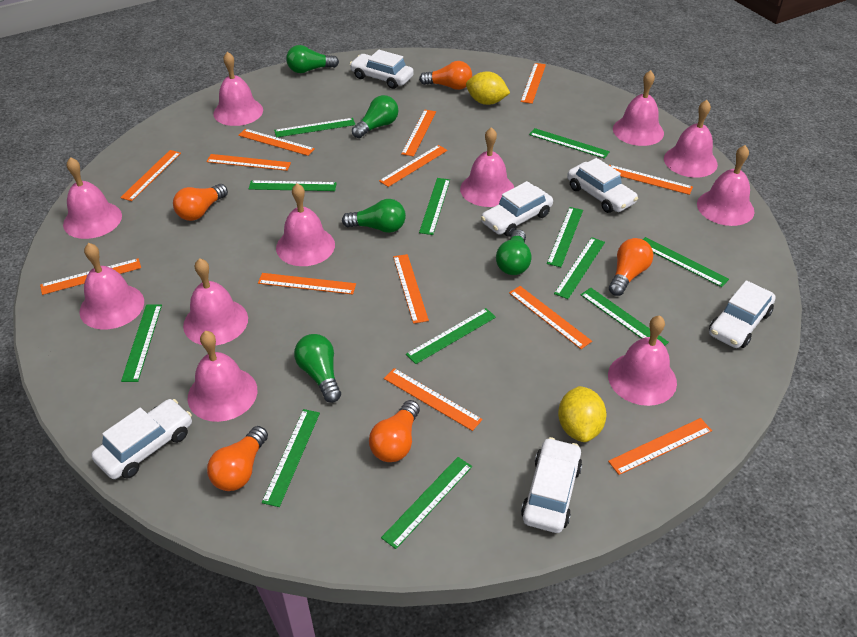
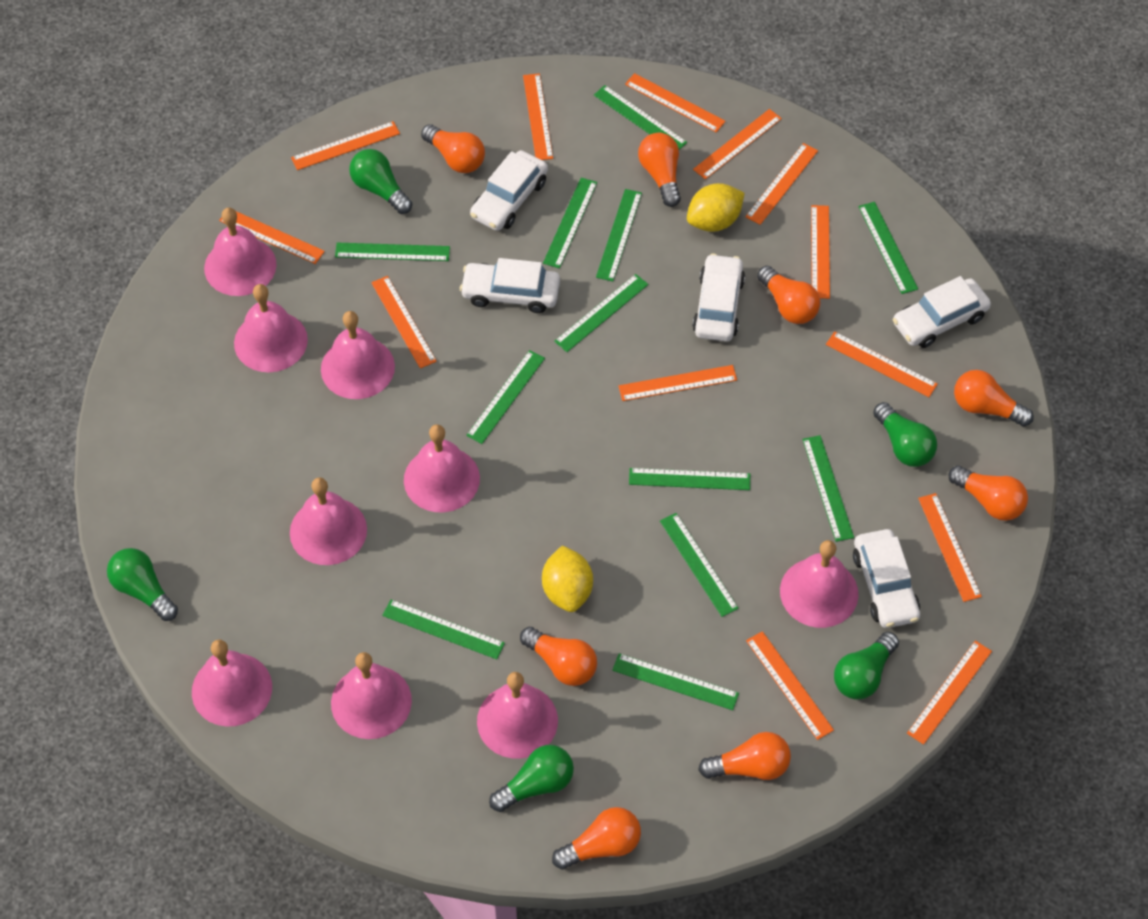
orange light bulb: [173,184,228,221] [207,426,268,491] [369,400,420,462] [419,61,472,90] [609,238,653,296] = 5 -> [421,124,485,173] [520,627,597,686] [552,807,641,870] [638,133,681,207] [698,732,791,780] [757,266,820,324] [948,465,1028,521] [954,370,1034,427] = 8
pink bell: [63,157,122,239] [80,243,144,329] [183,258,248,345] [188,331,257,422] [213,52,263,126] [276,183,335,266] [460,127,515,207] [608,315,677,406] [613,70,664,146] [664,100,718,178] [697,145,755,226] = 11 -> [192,639,272,727] [204,207,277,296] [234,284,308,372] [290,477,367,565] [321,311,395,399] [331,652,412,739] [404,424,480,512] [477,672,558,759] [780,540,859,628] = 9
white car: [92,399,192,479] [350,50,414,89] [481,181,553,237] [521,437,582,533] [567,158,638,213] [709,280,776,348] = 6 -> [460,258,560,313] [470,150,548,231] [693,254,745,341] [853,529,920,628] [893,276,991,348] = 5

